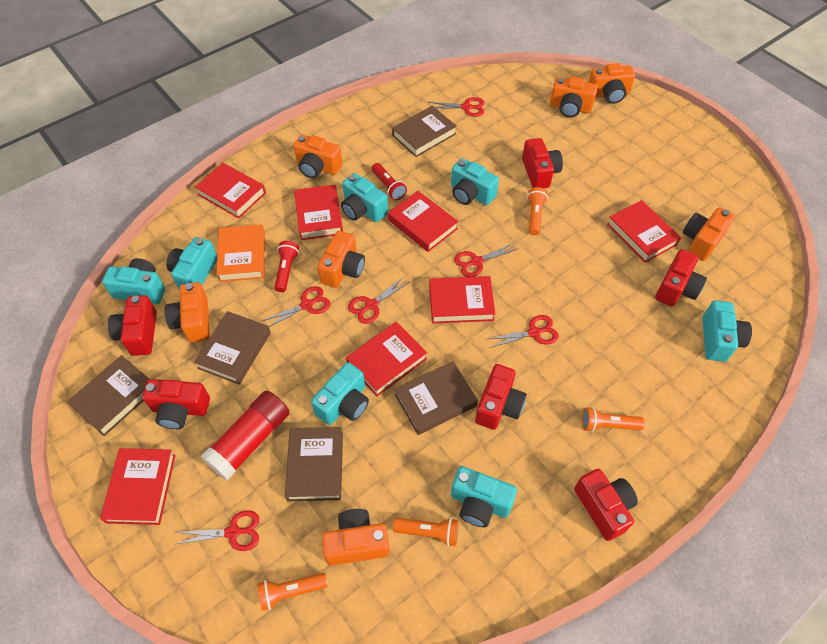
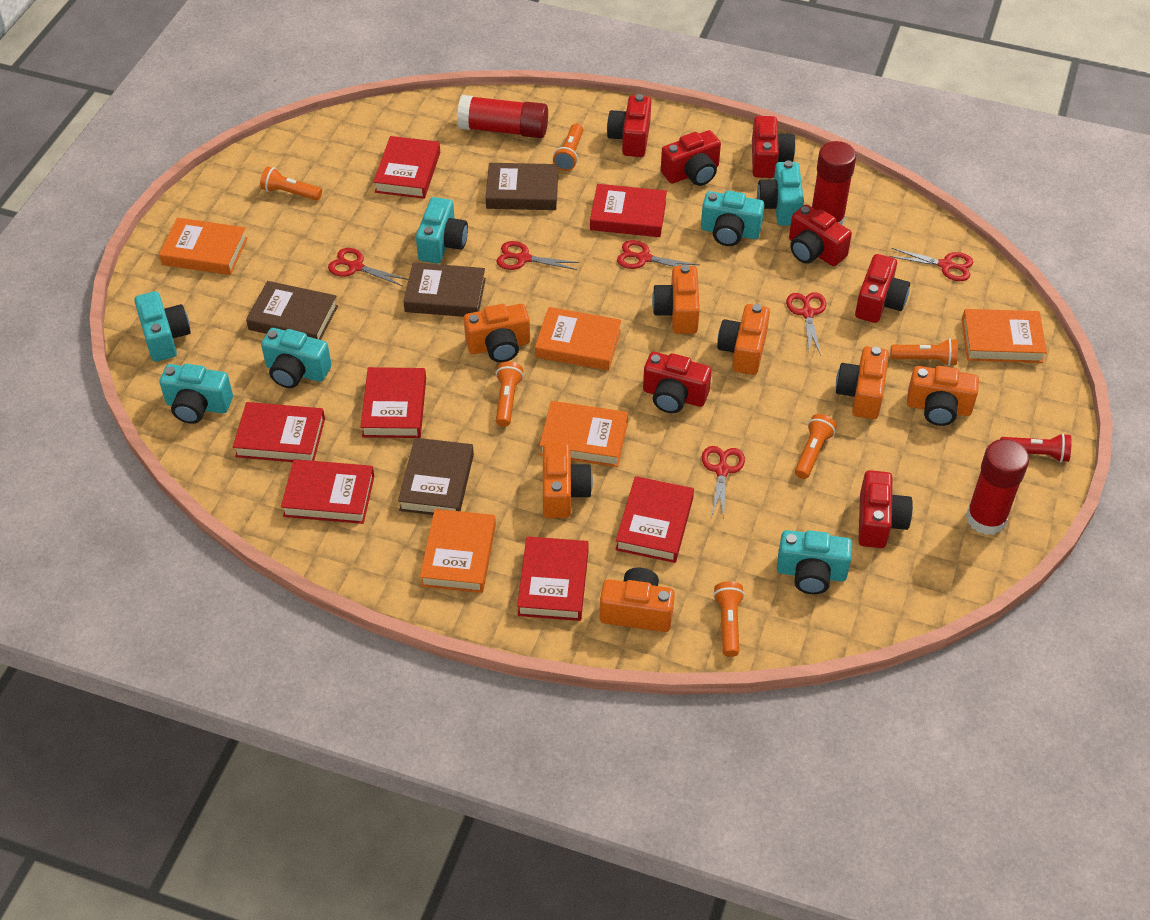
brown book: [67,355,149,436] [194,311,271,385] [285,427,343,502] [392,106,457,157] [395,361,478,435] = 5 -> [246,281,338,340] [398,438,474,515] [403,262,486,317] [486,163,558,210] = 4
orange book: [216,225,265,282] = 1 -> [159,218,248,275] [420,509,496,593] [535,307,621,371] [540,401,628,467] [962,309,1047,363] = 5
orange flashlight: [258,573,328,611] [393,518,458,546] [527,187,548,235] [582,407,645,432] = 4 -> [260,166,322,201] [496,361,524,427] [553,123,583,171] [713,581,744,657] [795,414,837,479] [891,338,958,366] = 6
red camera: [108,295,157,356] [142,379,210,429] [475,364,527,430] [522,138,563,188] [574,469,638,541] [655,249,707,307] = 6 -> [607,94,651,157] [643,352,712,413] [661,130,721,186] [752,116,796,178] [789,205,852,266] [855,254,910,323] [858,470,913,548] = 7
red flashlight: [274,241,299,292] [372,163,407,200] = 2 -> [1000,433,1071,462] = 1
red glue stick: [201,391,290,480] = 1 -> [457,95,548,138] [812,141,856,225] [966,439,1029,535] = 3

